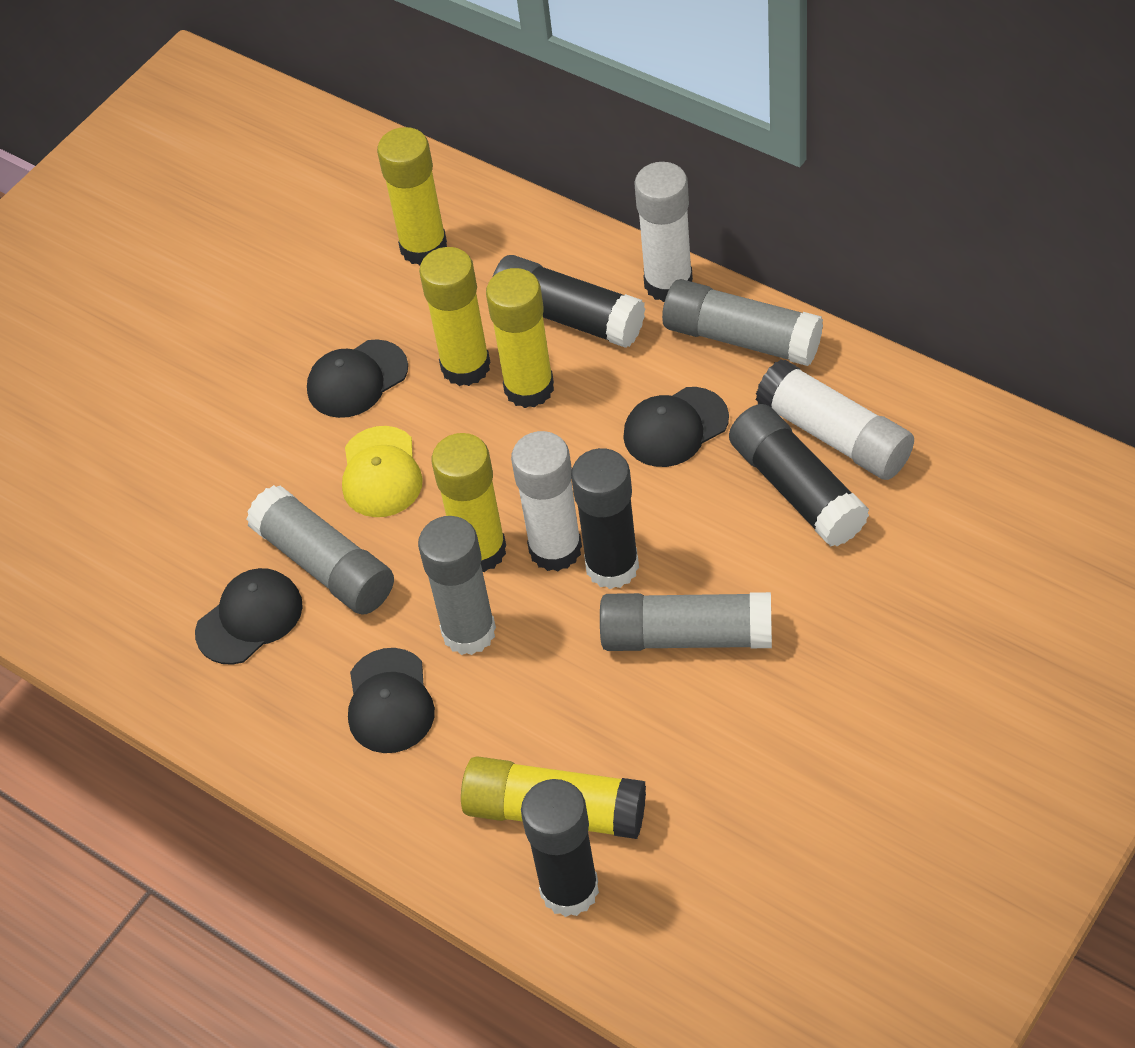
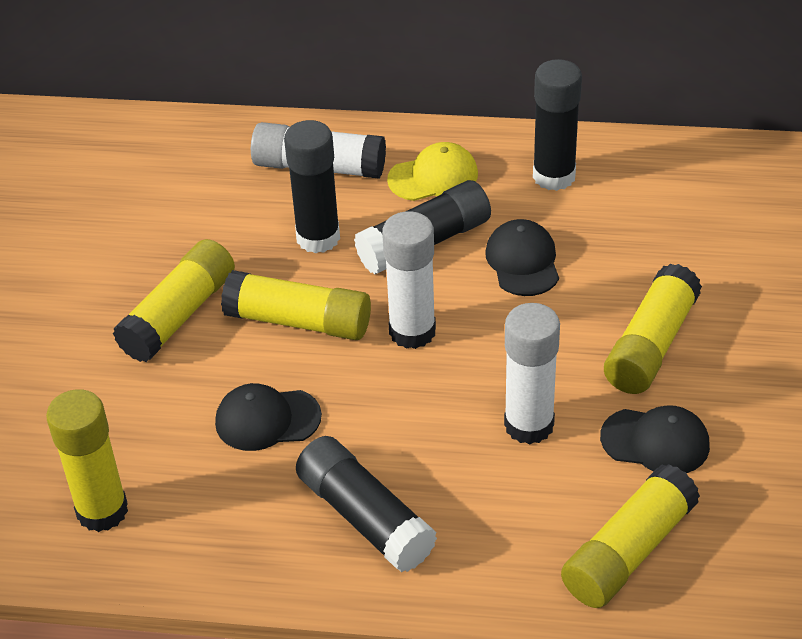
black cap: [195,568,303,665] [307,339,408,418] [348,648,435,753] [623,387,729,467] = 4 -> [215,383,322,451] [485,219,559,296] [600,405,710,473] = 3
grey glue stick: [246,485,394,615] [418,516,496,655] [600,592,772,651] [662,279,823,366] = 4 -> none = 0

